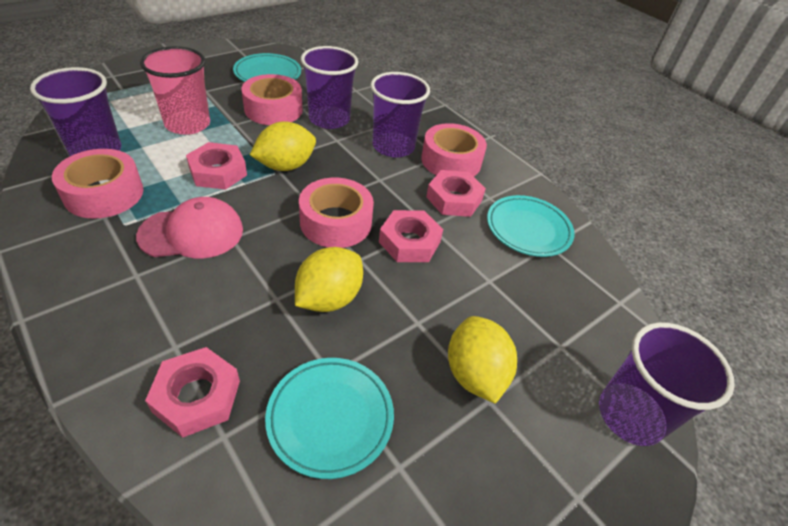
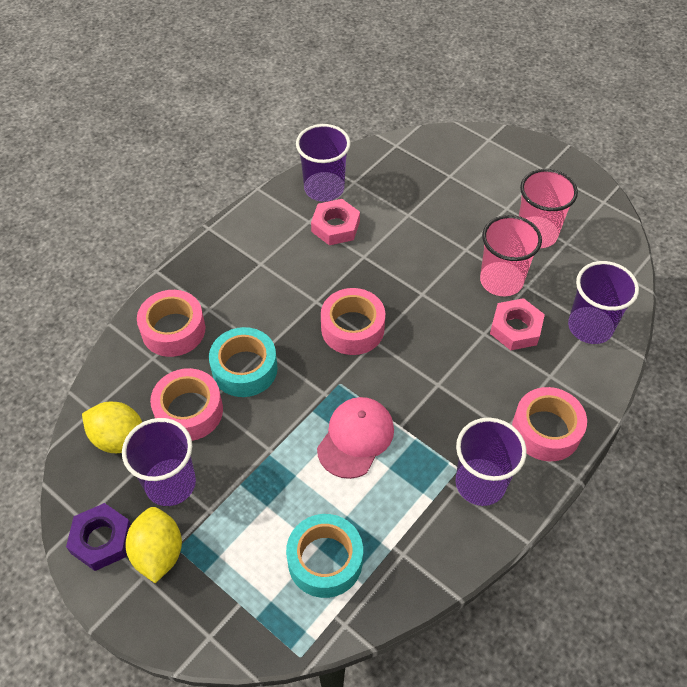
pink cup: [140,46,210,135] = 1 -> [480,215,542,296] [519,169,578,248] = 2
pink nut: [145,347,240,438] [186,142,247,189] [379,210,443,262] [426,170,486,217] = 4 -> [311,199,360,245] [490,298,545,350] = 2
purple nut: none = 0 -> [66,503,131,571] = 1
turquoise plate: [233,53,301,82] [265,358,394,479] [487,195,575,257] = 3 -> none = 0
turquoise tape: none = 0 -> [209,327,278,397] [286,514,363,598] = 2
yellow lemon: [250,121,316,171] [295,247,363,312] [448,316,517,404] = 3 -> [82,402,142,453] [125,507,182,583] = 2

